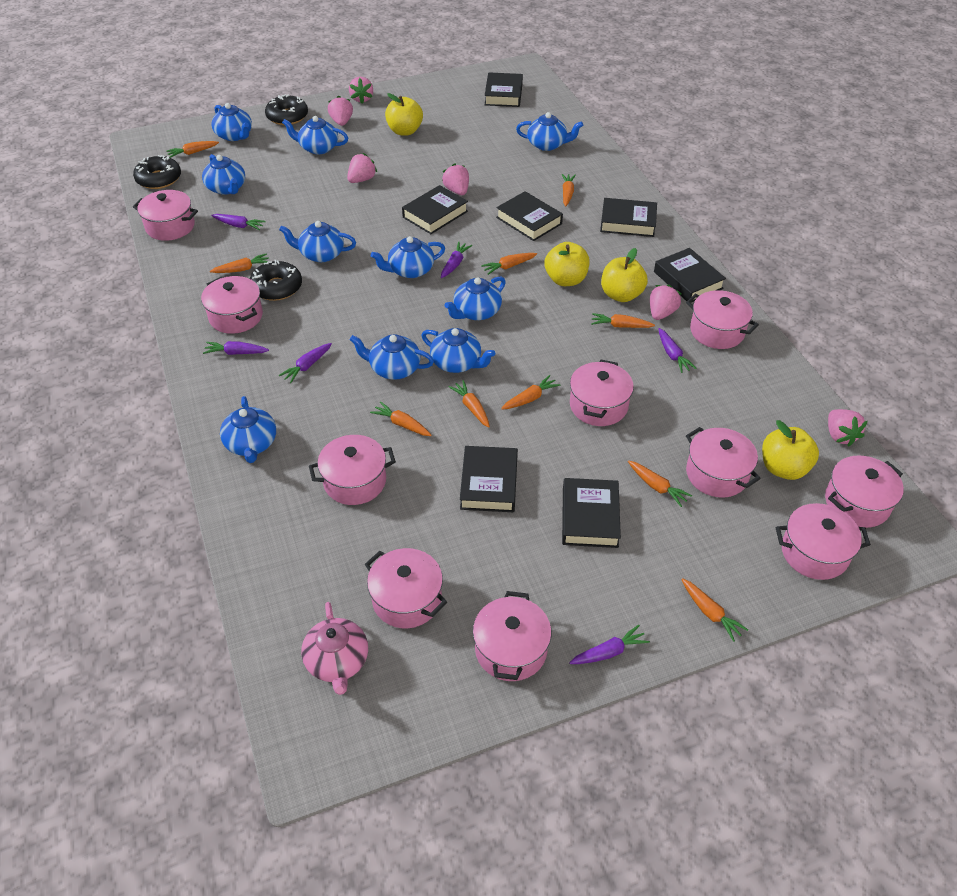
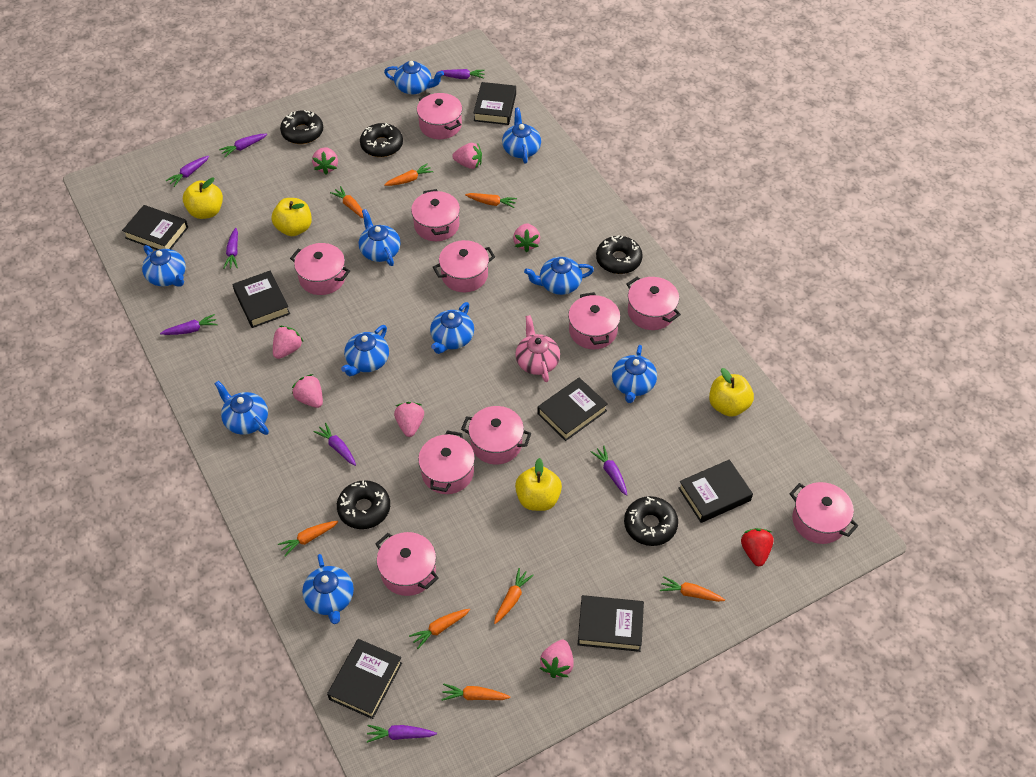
black donut: [133,155,181,189] [250,260,302,301] [265,94,308,125] = 3 -> [280,110,323,144] [337,480,390,529] [360,122,403,157] [596,235,643,274] [624,496,678,546] = 5
orange carrot: [166,141,219,158] [210,253,270,273] [370,401,432,436] [448,380,490,428] [481,253,537,275] [501,375,561,410] [562,174,576,206] [591,313,655,328] [628,461,693,507] [681,578,748,642] = 10 -> [278,521,338,556] [330,186,363,218] [384,163,433,186] [409,609,470,649] [441,683,510,701] [465,193,517,208] [494,568,534,624] [660,576,725,602] = 8
pink strawberry: [328,96,353,126] [347,153,377,183] [349,77,373,103] [442,163,469,195] [650,285,681,320] [828,409,867,446] = 6 -> [273,326,303,359] [292,374,323,408] [312,147,338,175] [394,402,424,437] [452,143,482,169] [513,223,540,252] [540,640,574,678] = 7
purple carrot: [203,341,269,355] [211,214,266,230] [279,343,332,383] [441,242,472,278] [569,625,650,664] [658,328,697,373] = 6 -> [160,314,218,335] [166,156,209,187] [219,134,267,157] [223,228,238,269] [313,423,356,466] [367,725,437,743] [438,69,485,79] [591,445,627,496] = 8
red strawberry: none = 0 -> [741,528,774,566] = 1

